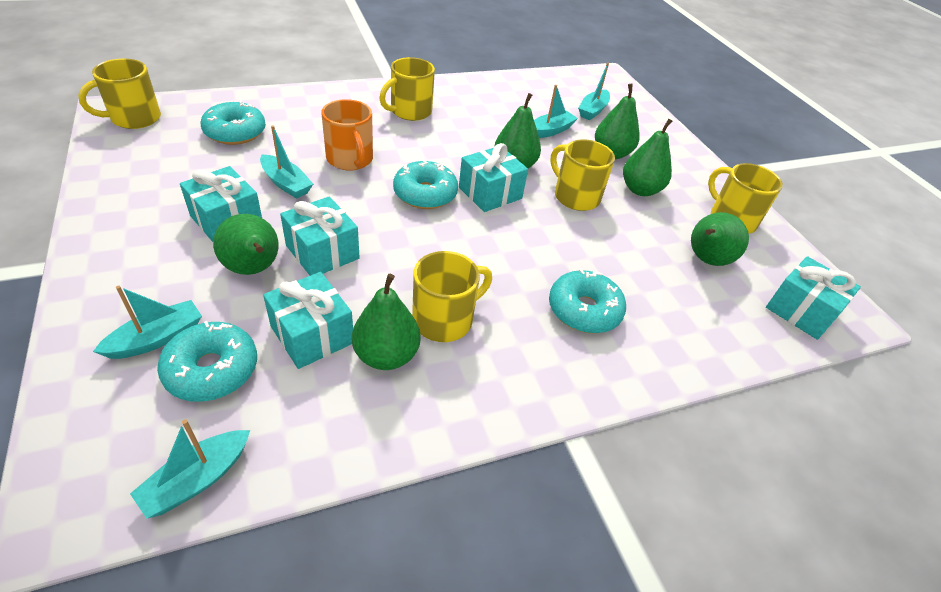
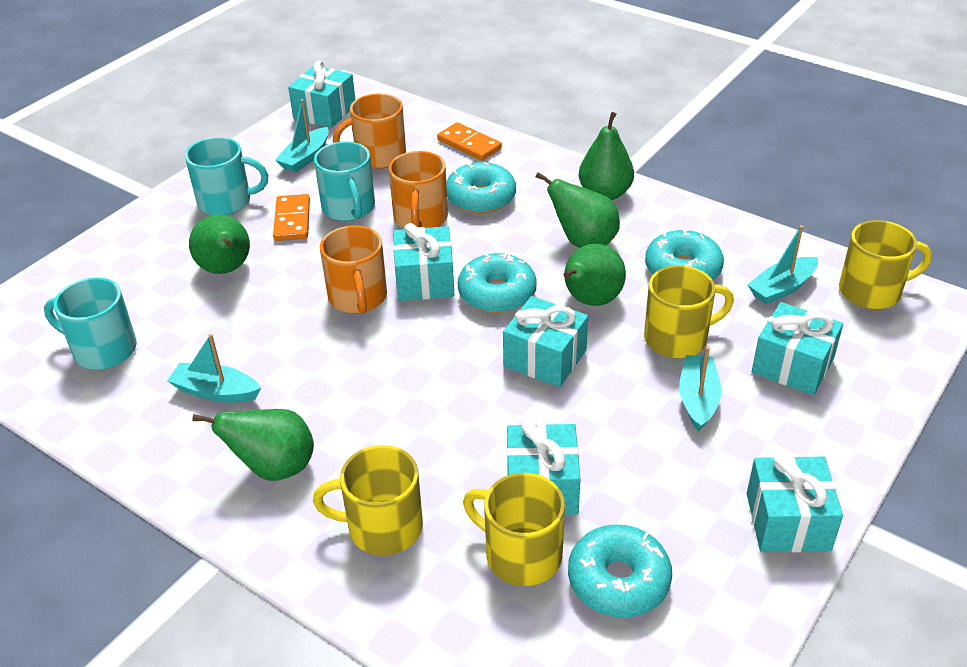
green pear: [213,214,279,275] [352,274,421,370] [494,93,541,168] [595,84,640,159] [623,118,672,196] [691,212,749,266] = 6 -> [189,214,250,274] [192,409,314,481] [536,172,620,248] [563,244,626,306] [579,112,634,200] = 5
orange domino: none = 0 -> [273,194,310,241] [437,122,502,161] = 2
orange mug: [321,99,373,171] = 1 -> [320,225,387,314] [333,93,406,169] [389,151,448,228] = 3
turquoise boat: [93,286,202,359] [130,419,250,519] [260,126,313,199] [534,85,578,138] [578,63,610,120] = 5 -> [167,334,261,402] [275,99,329,173] [679,346,721,431] [747,225,818,304] = 4
turquoise gift: [180,166,262,242] [263,272,353,369] [280,196,360,276] [459,143,528,212] [766,256,861,340] = 5 -> [288,61,355,128] [393,223,454,301] [503,296,588,387] [507,421,580,515] [747,454,843,552] [752,302,843,395] = 6
turquoise mug: none = 0 -> [44,277,137,370] [185,137,268,215] [314,141,375,221] = 3
yellow mug: [78,58,161,129] [379,57,435,121] [412,251,492,342] [550,139,615,211] [708,163,783,234] = 5 -> [313,445,423,556] [463,473,565,586] [644,265,734,358] [839,220,932,309] = 4

